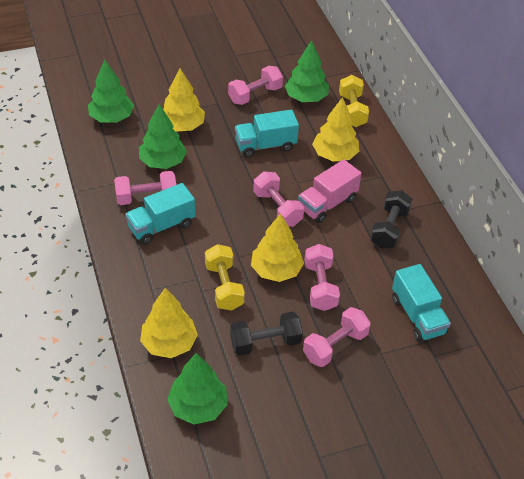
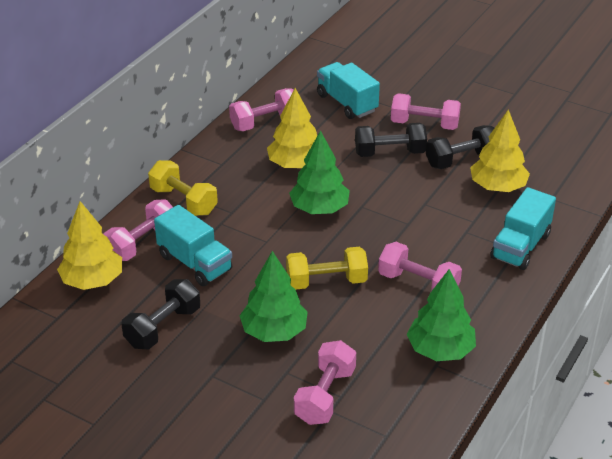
black dumbbell: [230,311,303,356] [370,190,413,249] = 2 -> [121,279,200,349] [355,123,427,157] [426,125,494,169] = 3
green tree: [88,60,134,123] [139,104,187,169] [167,353,228,424] [285,40,329,102] = 4 -> [240,251,308,342] [289,130,350,214] [407,269,476,361] = 3
pink truck: [298,160,361,223] = 1 -> none = 0
yellow tree: [140,288,198,358] [163,68,205,132] [251,213,304,282] [312,97,359,162] = 4 -> [57,201,122,290] [267,88,317,169] [470,109,530,192] = 3

